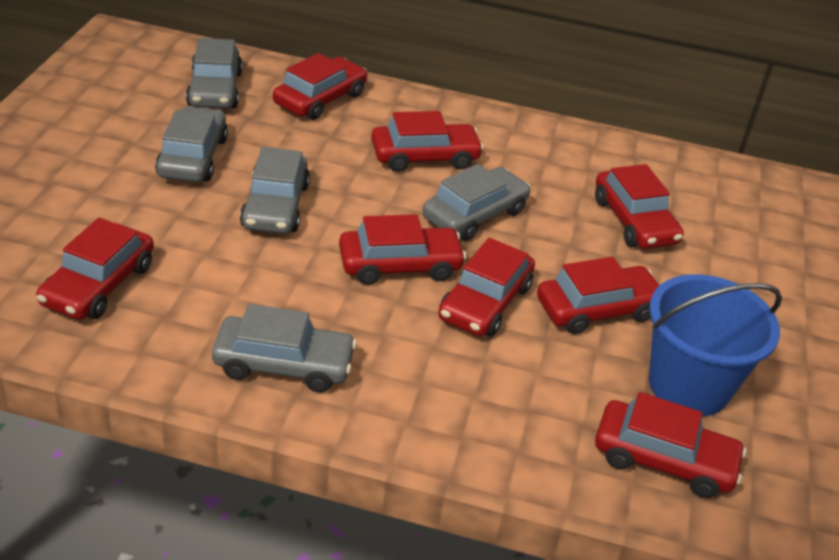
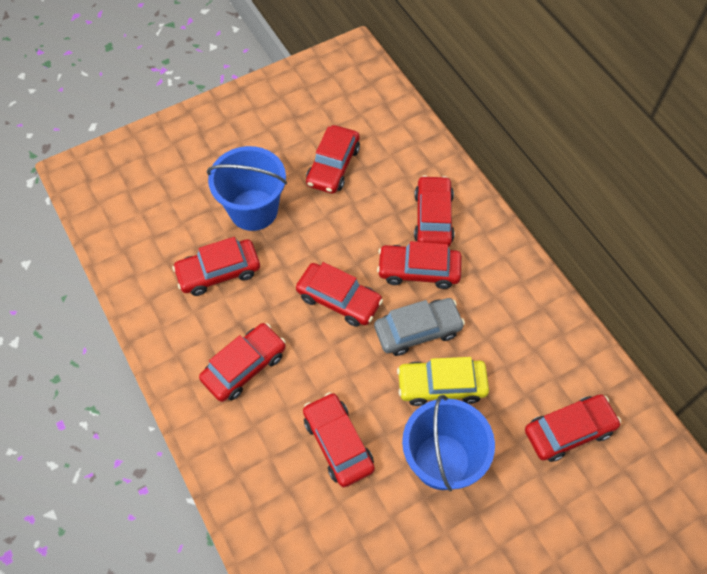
blue bucket: [649,274,782,416] = 1 -> [207,146,287,231] [402,395,495,491] = 2
grey car: [155,106,228,182] [186,38,243,109] [212,304,357,392] [240,147,310,234] [422,164,530,241] = 5 -> [374,298,465,356] = 1
yellow car: none = 0 -> [397,357,489,406] = 1

